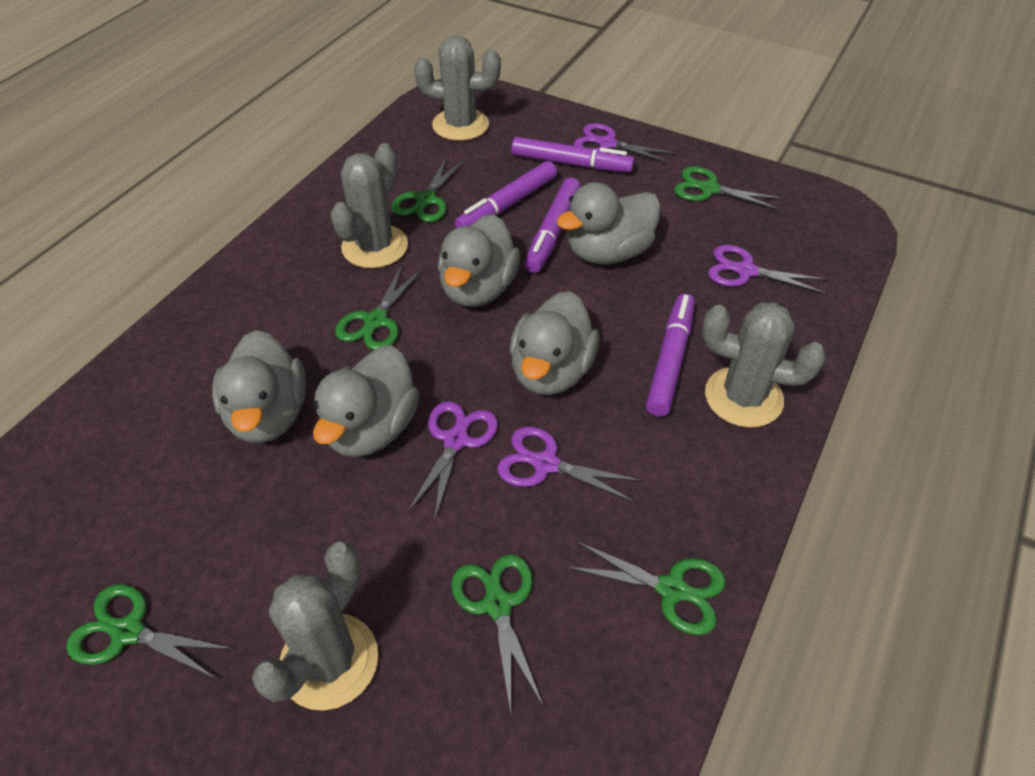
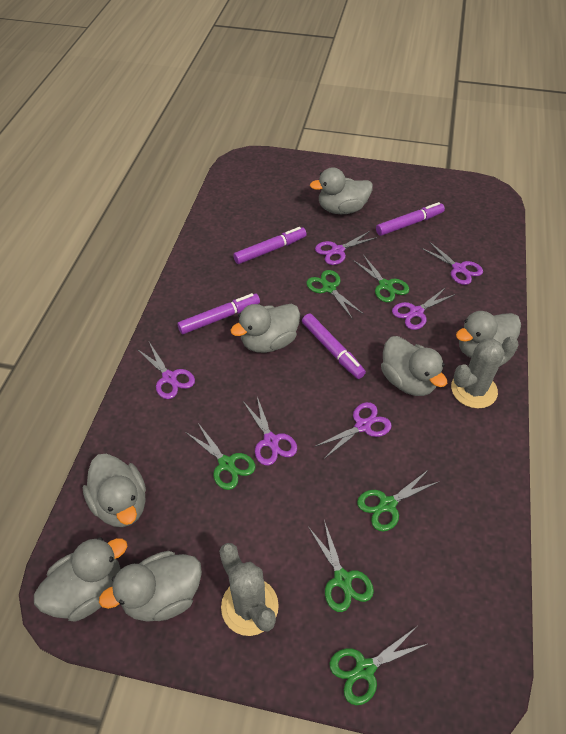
grey cactus: [252,541,378,711] [331,143,408,268] [414,35,501,141] [702,302,826,428] = 4 -> [219,543,279,636] [451,336,519,409] = 2
grey duck: [212,330,306,443] [313,345,420,457] [438,214,520,307] [510,291,599,395] [557,182,661,265] = 5 -> [34,537,127,621] [83,454,146,527] [99,551,202,622] [230,304,300,353] [310,167,373,214] [381,336,447,396] [456,311,521,358] = 7
purple scissors: [407,401,498,522] [498,427,643,503] [574,123,675,163] [708,245,828,294] = 4 -> [137,342,195,399] [243,397,297,465] [314,402,392,459] [315,231,378,265] [392,287,456,330] [420,241,483,285] = 6

